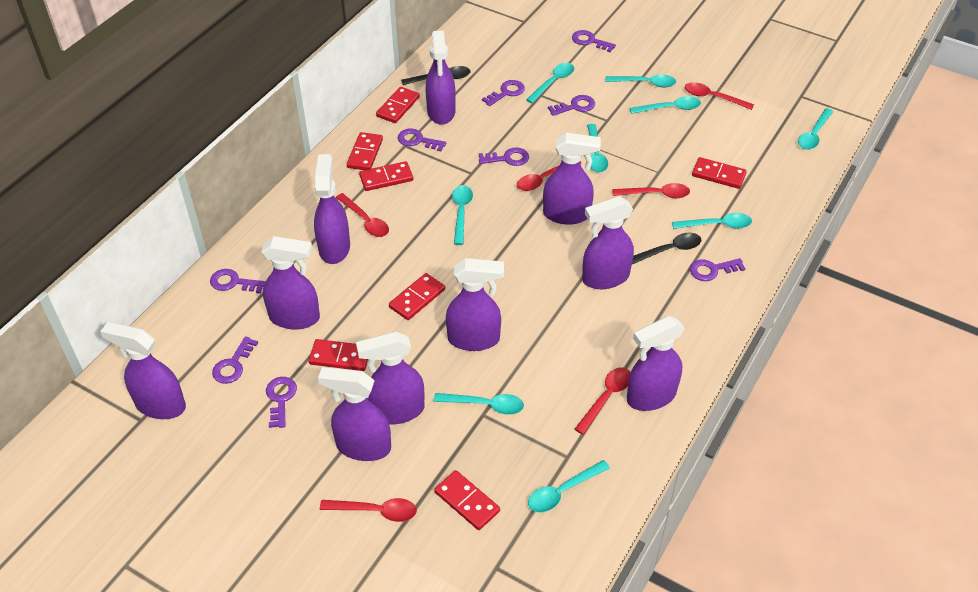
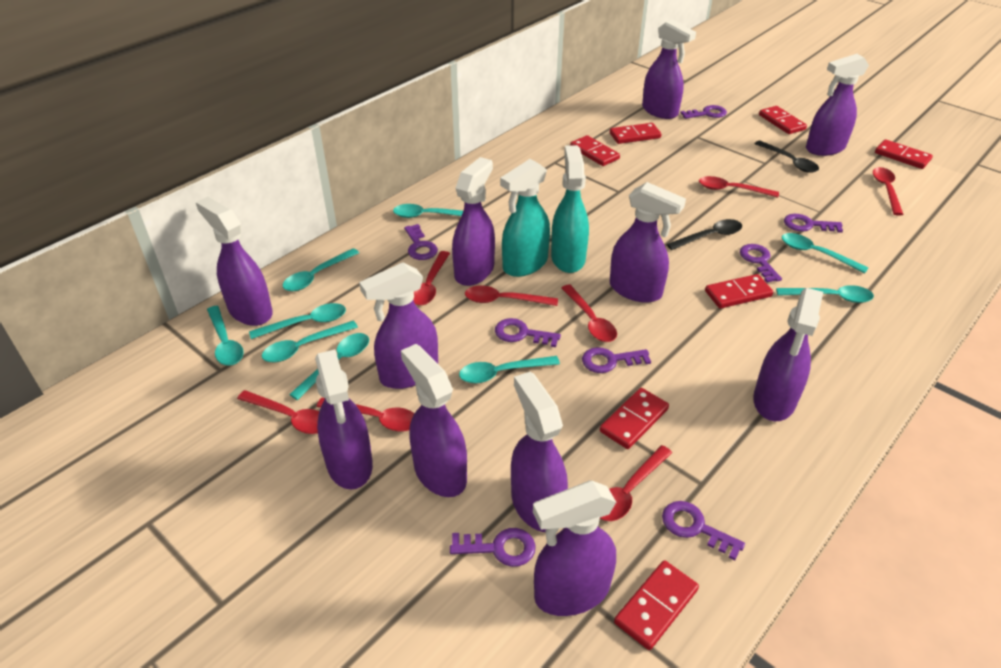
purple key: [210,269,266,293] [212,336,258,384] [266,377,297,428] [398,128,446,151] [479,147,529,166] [482,80,525,106] [548,95,595,116] [572,30,616,52] [690,258,746,281] = 9 -> [404,224,438,260] [450,528,536,567] [495,318,561,347] [582,347,651,373] [662,501,745,560] [681,105,727,119] [740,244,782,283] [784,214,843,233] = 8
purple spray bottle: [100,322,186,419] [261,236,320,330] [314,154,350,264] [318,367,391,461] [356,332,424,424] [426,31,456,125] [446,258,504,351] [543,133,601,224] [582,196,634,289] [627,316,685,411] = 10 -> [196,197,273,326] [315,350,373,489] [359,262,438,389] [401,344,467,497] [452,157,495,286] [511,372,568,532] [533,481,616,616] [610,182,686,303] [642,19,696,119] [753,288,823,421] [806,54,869,156] = 11
red spoon: [320,498,417,522] [336,193,389,237] [517,161,582,191] [575,367,631,435] [612,183,690,198] [685,82,754,110] = 6 -> [237,390,319,434] [316,398,414,432] [413,251,450,305] [465,286,558,306] [562,284,617,342] [600,445,672,521] [699,176,779,197] [873,167,904,216] = 8
turquoise spray bottle: none = 0 -> [500,159,550,277] [551,145,589,273] = 2

